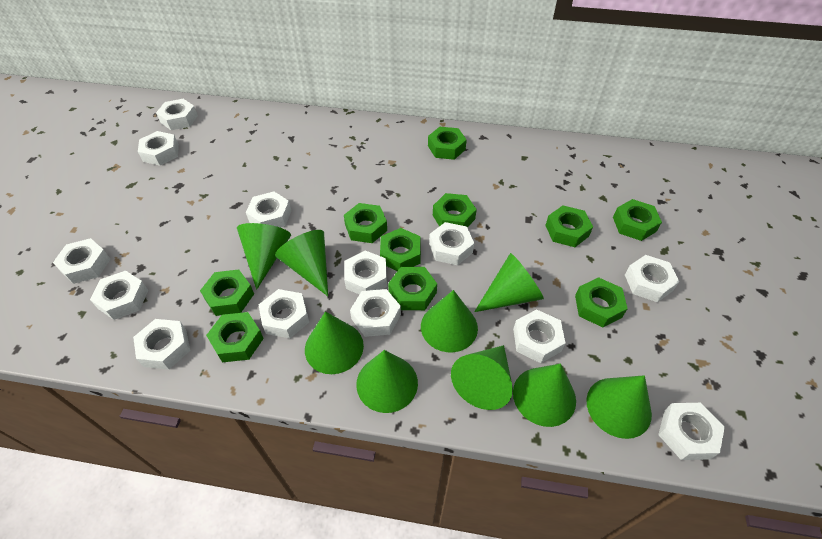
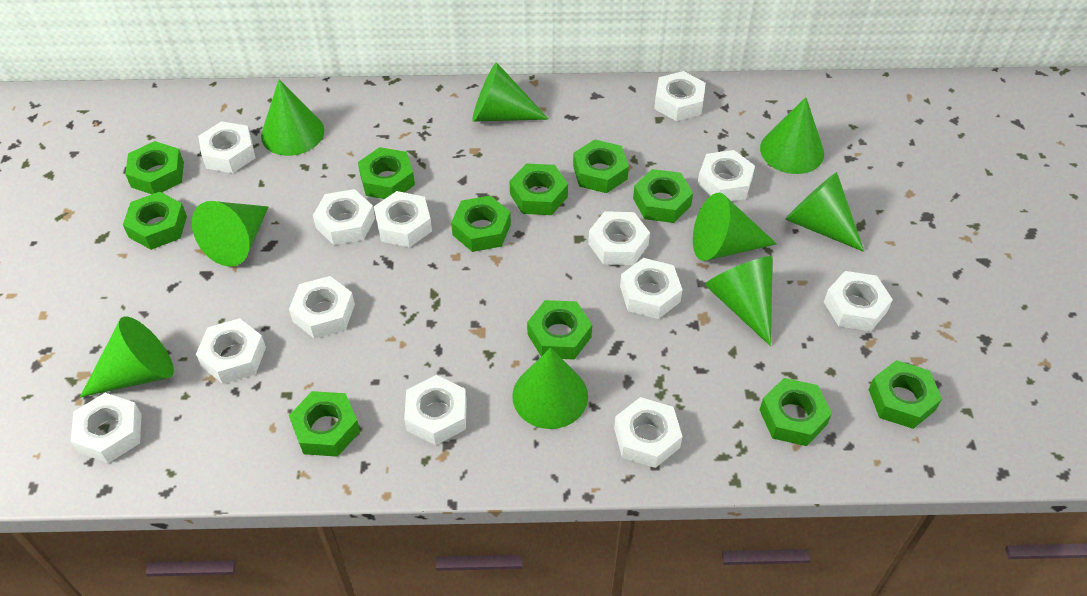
green nut: [200,269,254,316] [206,312,264,363] [344,203,387,243] [380,228,421,271] [388,267,437,310] [428,127,467,160] [433,193,477,228] [545,206,593,247] [575,277,628,328] [613,199,662,241] = 10 -> [123,192,187,250] [125,141,184,194] [289,391,360,457] [358,147,415,199] [451,196,511,252] [509,163,568,215] [527,300,592,360] [573,139,629,193] [633,169,693,223] [760,378,832,446] [868,360,942,429] = 11

